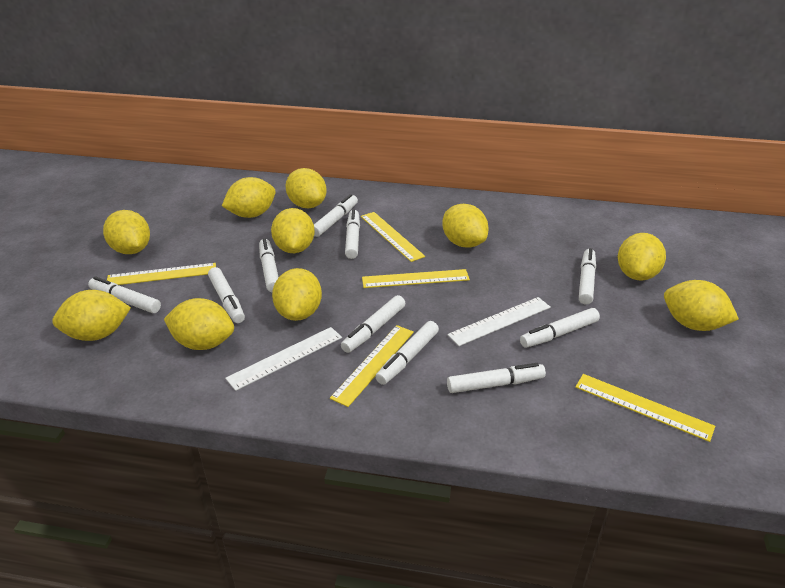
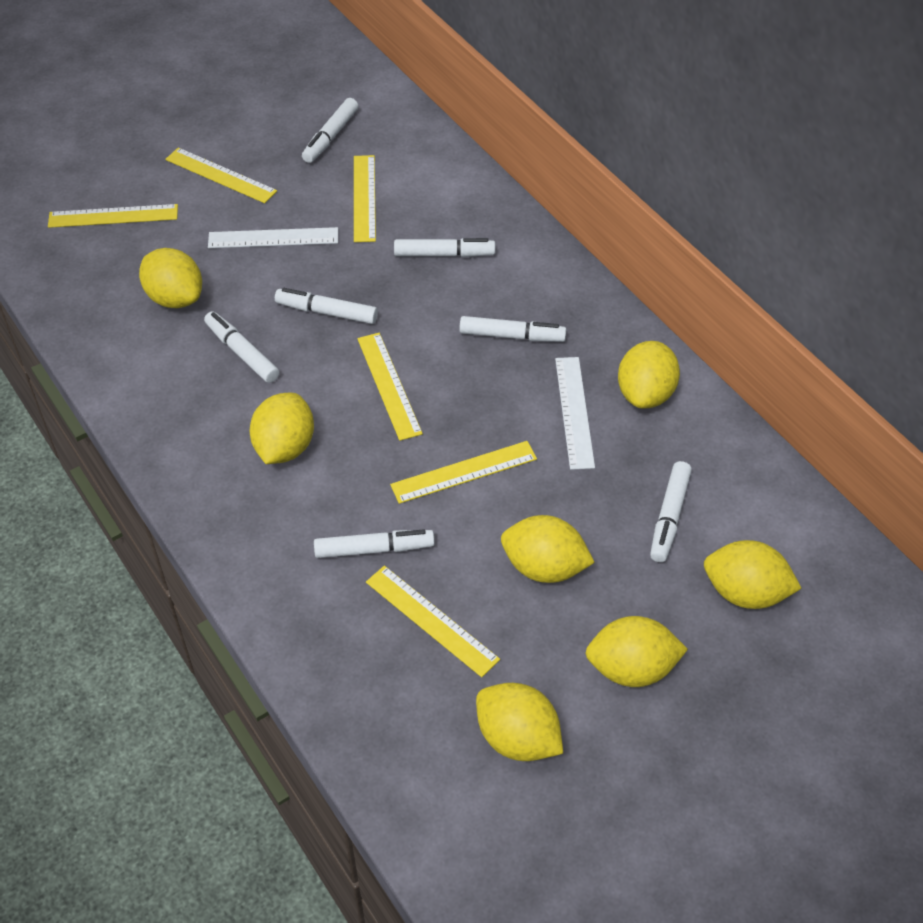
white marker: [88,276,161,313] [208,267,245,323] [259,238,279,292] [314,194,358,237] [341,295,405,353] [345,209,360,259] [376,321,439,385] [447,363,546,393] [520,308,600,348] [579,248,596,305] = 10 -> [204,311,279,383] [275,288,378,324] [302,98,358,163] [314,529,435,558] [394,238,495,257] [459,316,566,342] [650,461,692,562] = 7
yellow lemon: [52,290,131,341] [103,210,150,254] [164,298,234,350] [222,177,276,218] [271,208,315,253] [272,268,322,321] [285,168,327,208] [442,204,489,248] [618,233,666,281] [664,280,739,331] = 10 -> [139,248,202,308] [250,393,314,464] [476,683,563,761] [501,515,595,583] [585,616,688,687] [618,341,680,409] [704,540,802,609] = 7
yellow ruler: [107,263,216,285] [330,325,414,407] [361,212,425,262] [362,269,470,288] [575,374,715,442] = 5 -> [48,204,178,228] [165,148,277,203] [354,155,376,242] [357,333,423,441] [366,566,500,677] [390,441,537,504] = 6

